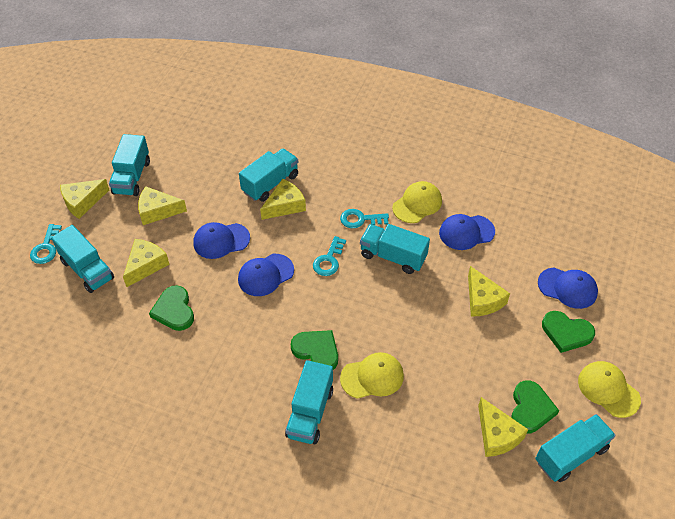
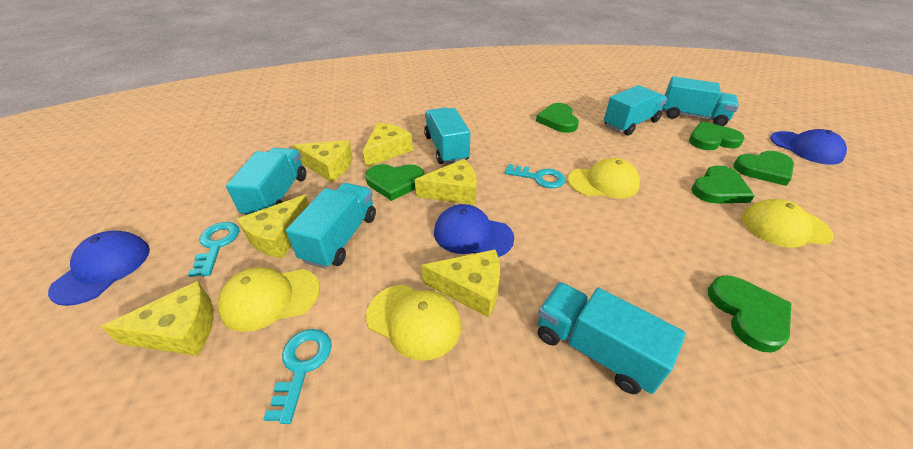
blue cap: [194,222,250,259] [238,254,294,296] [439,214,495,250] [538,267,598,309] = 4 -> [48,230,150,306] [434,204,514,257] [770,129,847,165] = 3
green heart: [149,285,194,331] [291,330,338,370] [511,380,559,434] [542,311,595,353] = 4 -> [366,164,424,201] [536,103,579,133] [689,121,745,150] [691,165,755,203] [708,275,792,352] [733,151,794,186] = 6
yellow cap: [340,352,404,399] [392,181,442,223] [578,361,641,418] = 3 -> [218,267,320,332] [366,285,462,361] [568,158,640,199] [742,199,834,248] = 4

